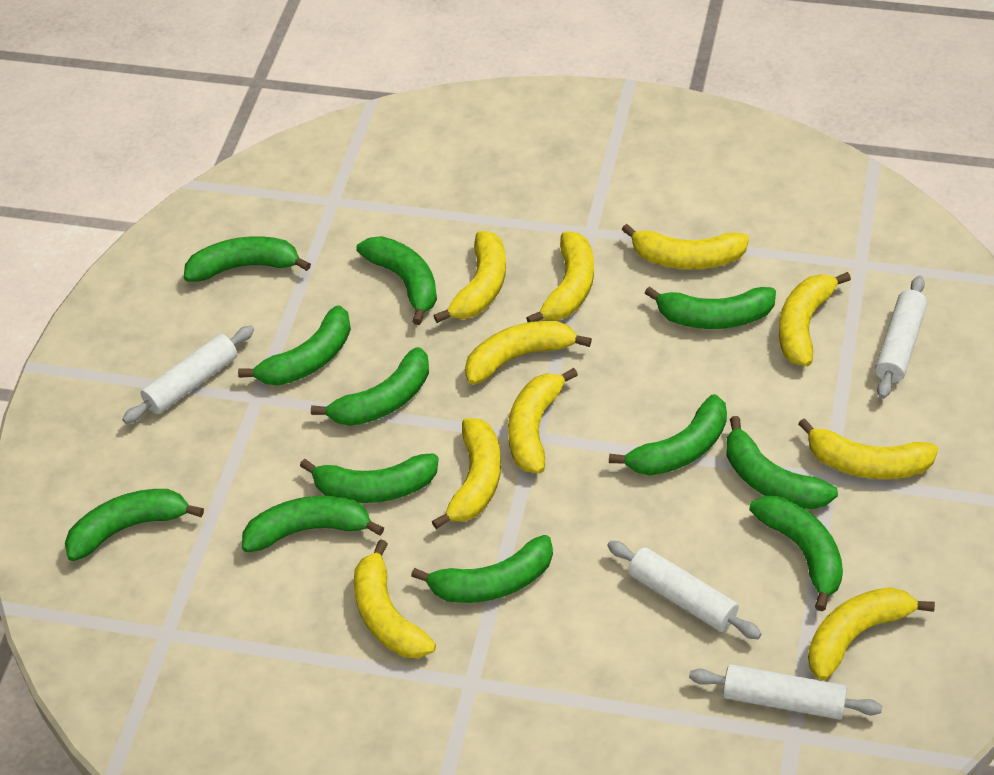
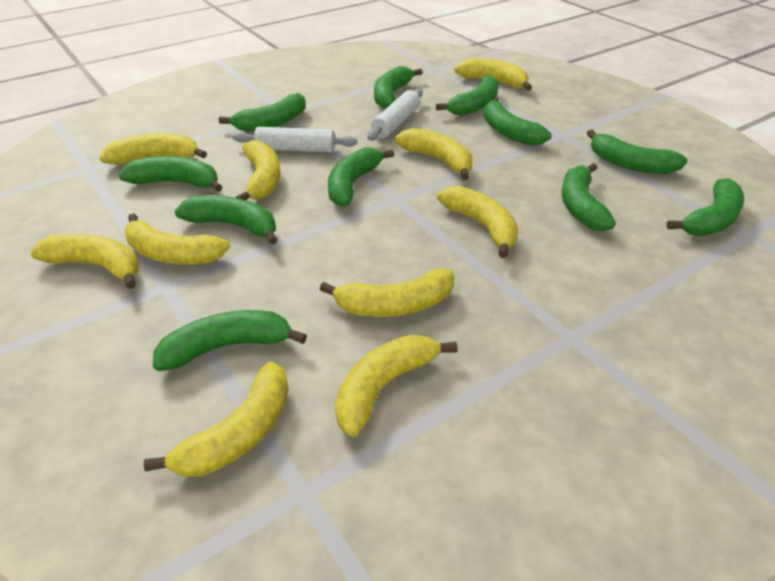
green banana: [65,489,204,561] [184,236,311,282] [238,305,351,386] [242,496,384,553] [300,453,439,503] [311,347,429,426] [356,236,437,325] [411,535,553,603] [609,394,727,476] [645,286,776,329] [726,416,838,509] [749,496,843,611] = 12 -> [119,156,222,192] [153,310,307,371] [175,195,278,245] [219,93,305,132] [328,147,394,207] [374,66,423,109] [436,75,498,116] [484,97,551,146] [562,163,616,231] [587,129,687,174] [667,178,744,236] = 11
white rolling pin: [122,325,254,424] [607,541,762,639] [689,664,882,720] [875,276,927,399] = 4 -> [233,127,357,152] [367,89,423,141] = 2

